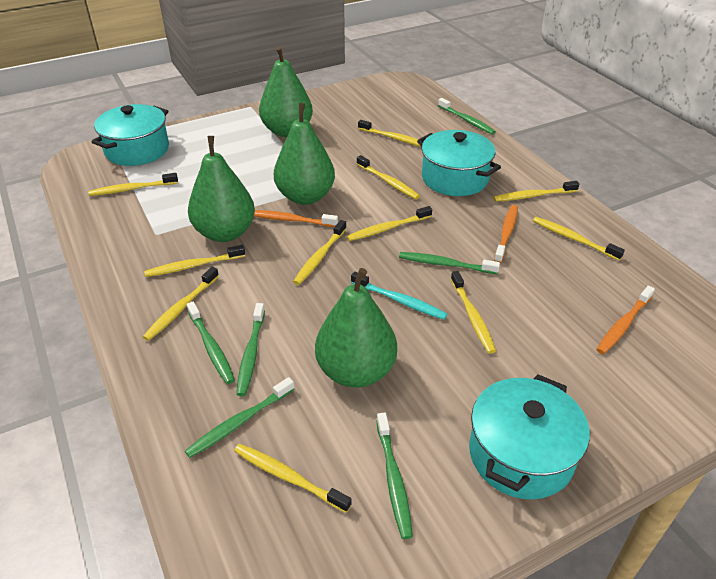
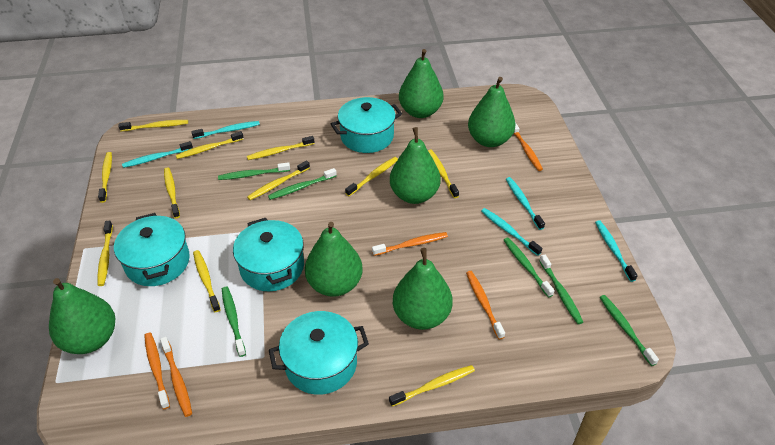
green pear: [188,136,255,242] [259,46,313,137] [274,103,335,205] [315,268,397,388] = 4 -> [49,278,115,354] [305,222,363,297] [390,127,441,204] [393,248,453,330] [399,49,444,118] [468,77,516,147] = 6
orange toothbrush: [254,210,338,227] [494,205,518,263] [596,286,655,354] = 3 -> [144,333,170,409] [160,337,192,417] [372,232,448,256] [466,271,505,340] [513,122,543,171] = 5
turquoise pot: [92,104,169,166] [417,130,501,196] [469,374,590,499] = 3 -> [114,213,190,286] [233,218,304,291] [269,311,369,395] [331,97,402,153] = 4
turquoise toothbrush: [351,272,447,320] = 1 -> [122,141,193,168] [191,121,260,139] [481,208,542,256] [506,177,545,230] [595,220,638,282] = 5

